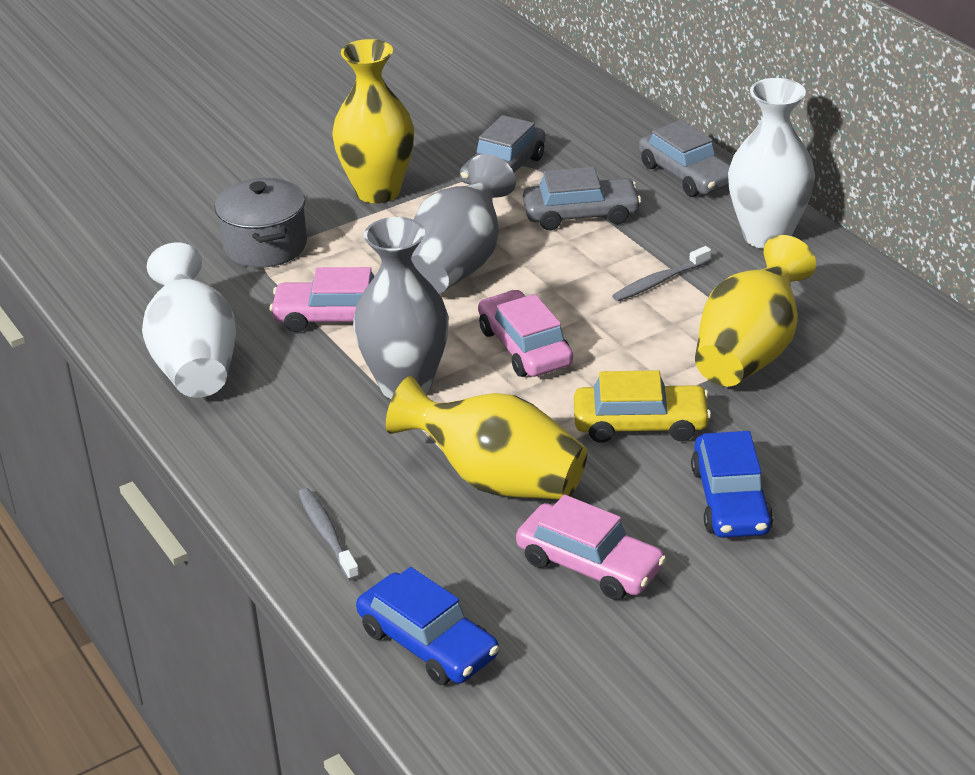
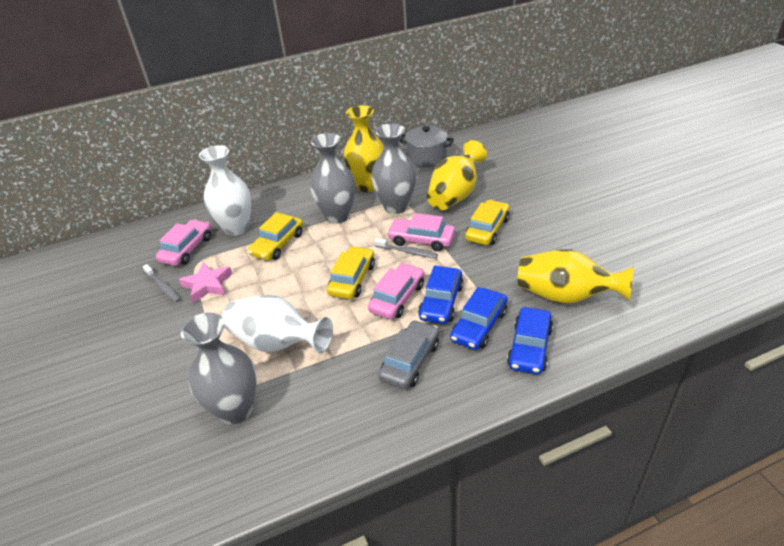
blue car: [356,567,499,685] [691,431,773,538] = 2 -> [418,266,464,324] [450,287,507,350] [507,307,553,374] = 3
grey car: [460,115,545,184] [523,167,641,230] [639,120,730,197] = 3 -> [378,320,439,389] = 1
grey vase: [353,217,449,399] [411,154,516,293] = 2 -> [181,313,257,425] [310,133,356,224] [371,123,416,214] = 3
pink star: none = 0 -> [179,262,232,303] = 1
yellow car: [574,370,711,443] = 1 -> [248,212,303,261] [327,246,375,299] [465,200,510,245] = 3

